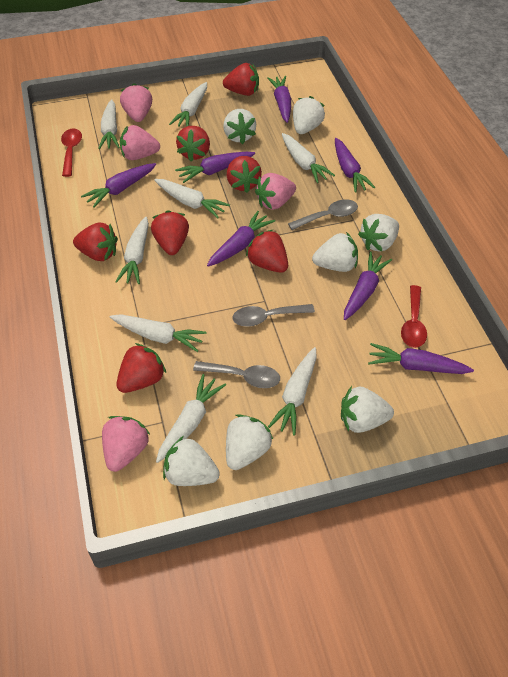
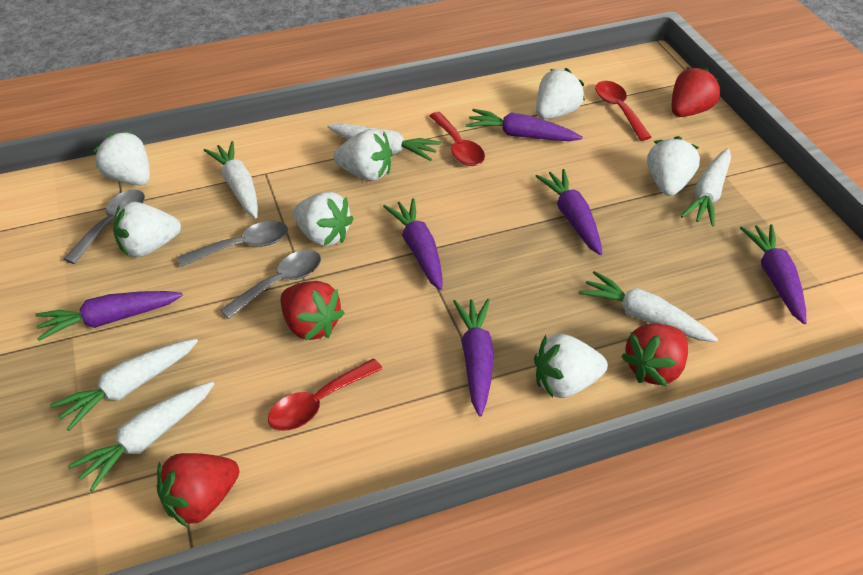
pink strawberry: [102,416,150,472] [120,83,152,122] [120,125,160,160] [255,173,296,210] = 4 -> none = 0
purple carrot: [81,163,156,208] [175,152,255,183] [207,211,275,267] [267,76,291,123] [335,138,375,193] [344,252,392,320] [368,343,474,374] = 7 -> [35,291,183,341] [383,198,442,290] [453,299,494,416] [466,109,583,141] [535,169,602,255] [740,224,807,324] = 6
red spoon: [61,129,82,177] [401,285,427,348] = 2 -> [268,358,383,431] [429,112,485,166] [595,81,652,141] = 3
red strawberry: [73,223,118,261] [116,343,166,393] [151,210,189,255] [176,126,210,162] [223,63,259,96] [227,156,262,193] [246,229,288,273] = 7 -> [157,453,239,528] [281,281,345,340] [621,323,688,386] [672,66,722,117] = 4
white carrot: [98,99,120,149] [110,314,206,352] [115,217,149,284] [154,179,230,218] [156,374,226,463] [169,82,207,127] [268,347,317,435] [282,133,335,183] = 8 -> [50,339,198,431] [68,381,214,492] [204,141,258,218] [327,123,441,161] [579,271,718,342] [681,148,731,226] = 6

